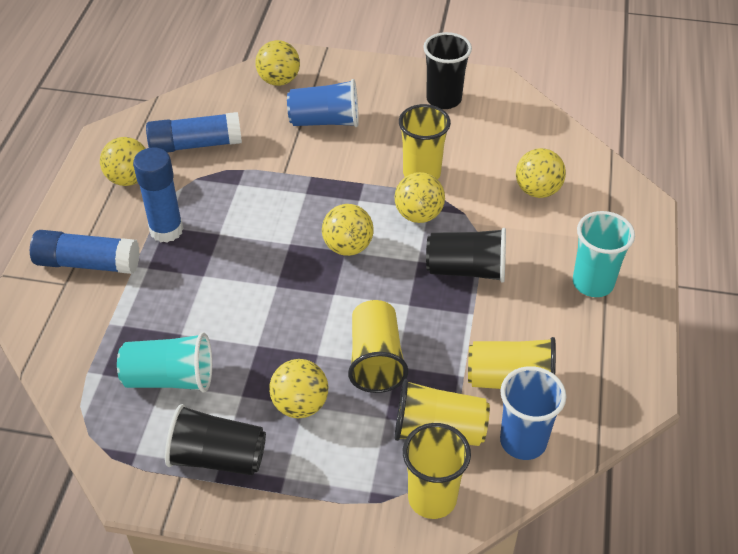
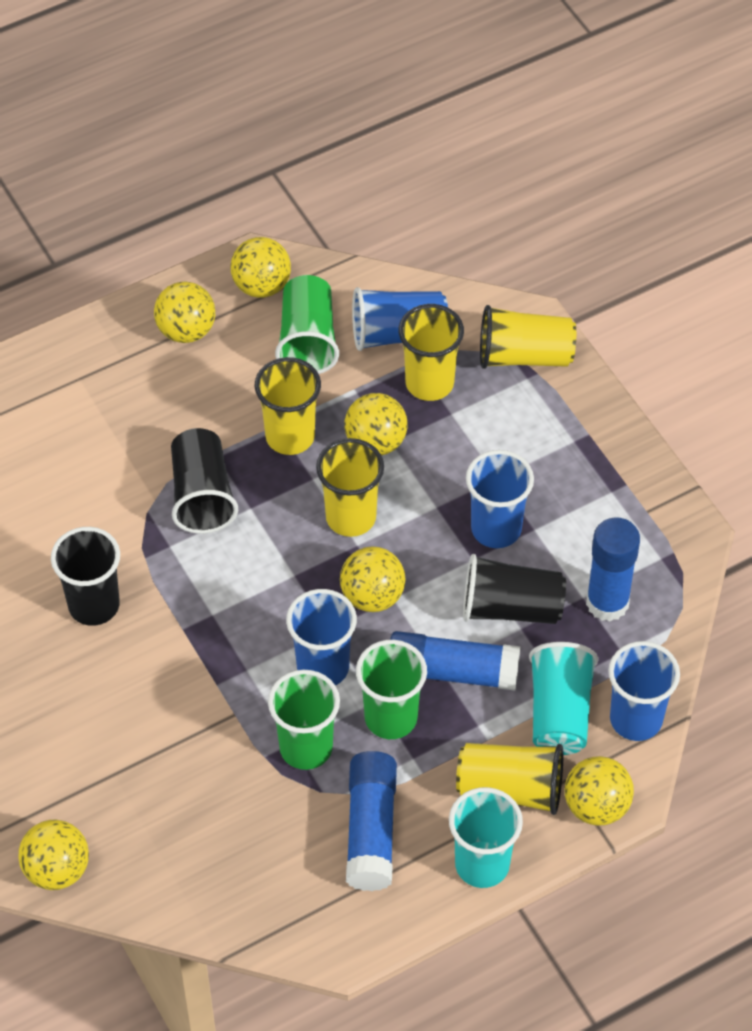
blue cup: [287,79,359,127] [500,366,566,460] = 2 -> [286,589,357,685] [352,287,448,351] [466,450,534,548] [608,641,680,741] = 4
green cup: none = 0 -> [268,670,340,770] [275,275,339,374] [356,640,427,739] = 3

